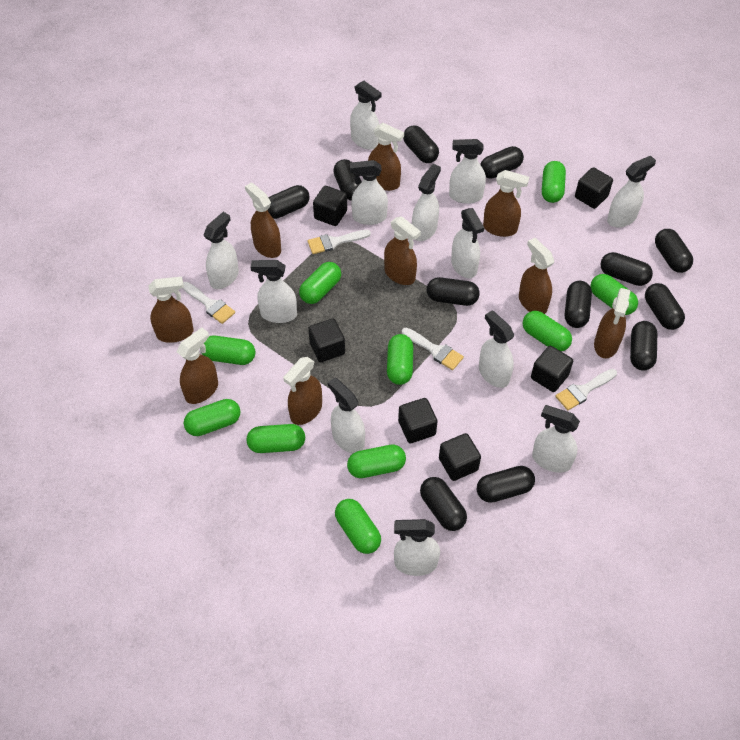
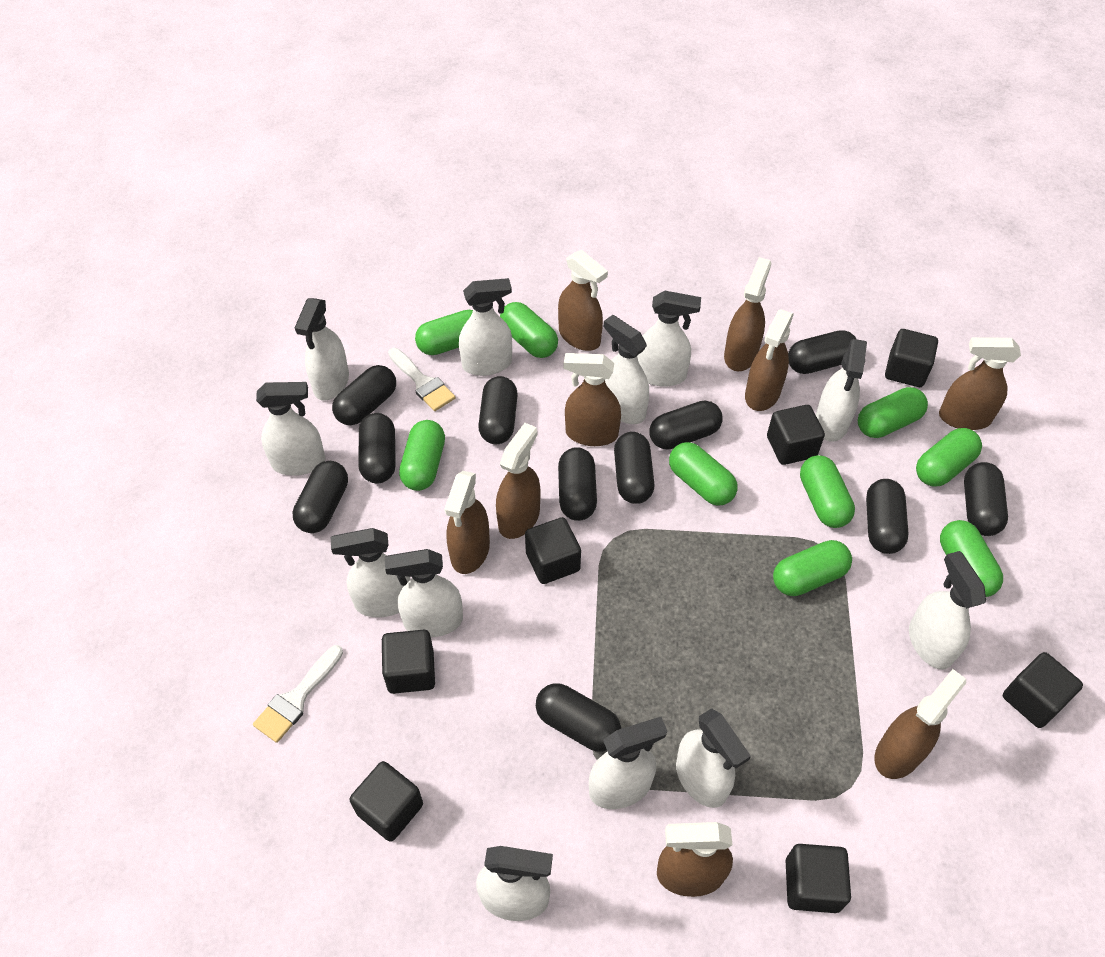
black capsule: [268,185,310,219] [333,159,362,200] [403,125,439,163] [420,477,467,531] [427,277,480,306] [477,466,535,503] [480,146,524,179] [565,281,592,328] [600,252,653,286] [630,321,657,370] [645,283,685,330] [655,229,693,273] = 12 -> [292,461,348,533] [332,365,396,425] [359,413,396,483] [478,376,518,444] [536,683,621,752] [558,447,597,521] [614,432,655,504] [650,400,723,450] [788,330,856,374] [866,479,909,554] [964,462,1008,536] = 11
black cube: [308,319,345,362] [313,186,347,226] [398,398,438,443] [439,433,481,481] [531,346,573,392] [575,167,613,209] = 6 -> [350,761,423,842] [382,630,435,694] [525,517,581,584] [767,405,825,465] [786,844,851,913] [885,329,938,387] [1003,652,1083,728] = 7
green capsule: [184,399,241,436] [202,336,256,365] [246,424,305,453] [299,262,341,304] [335,499,381,554] [347,445,406,478] [387,334,413,385] [523,311,572,351] [542,161,566,203] [590,274,638,315] = 10 -> [399,420,445,491] [415,310,473,355] [500,302,558,358] [669,442,738,506] [773,540,852,596] [800,455,855,528] [858,387,928,438] [916,428,982,487] [940,520,1003,597] = 9
white brush: [183,282,235,324] [308,230,371,254] [402,328,464,370] [555,369,617,410] = 4 -> [253,645,343,743] [388,348,456,411] = 2

